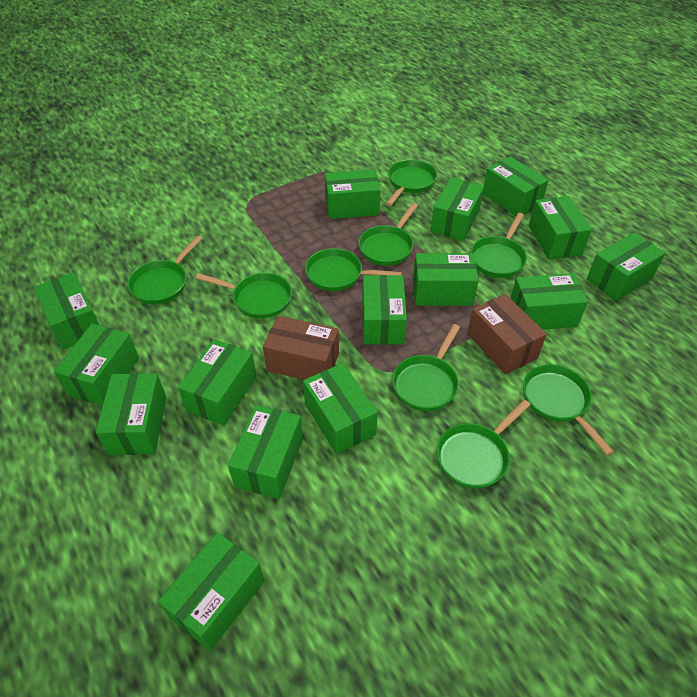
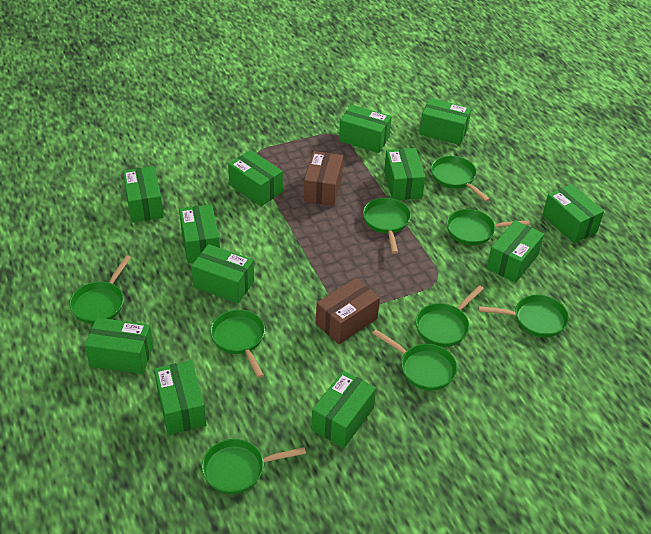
green box: [34,272,99,350] [54,324,139,406] [96,373,166,455] [158,532,264,651] [178,339,257,426] [228,405,303,499] [303,363,378,454] [325,169,381,219] [362,275,407,345] [413,253,479,306] [431,177,484,241] [483,156,549,216] [510,273,588,330] [529,196,592,260] [587,232,665,301] = 15 -> [85,318,153,374] [123,166,164,223] [154,360,206,435] [179,204,220,263] [191,244,254,303] [228,150,283,206] [312,370,376,448] [339,105,392,153] [384,148,425,200] [419,98,471,145] [487,220,544,283] [542,184,604,243] = 12

